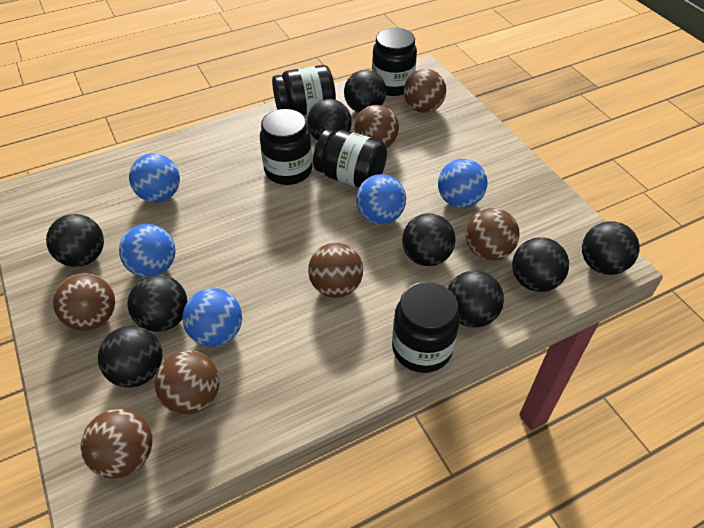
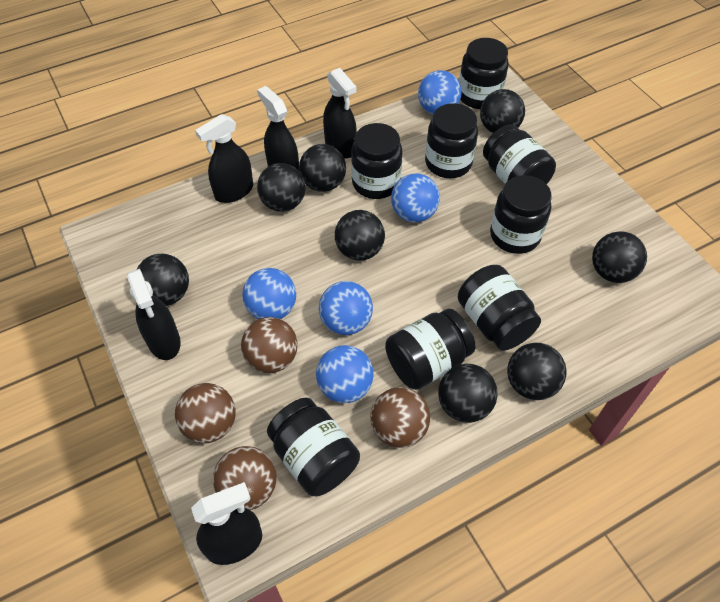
black ball: [46,214,104,267] [98,326,162,388] [128,275,188,332] [307,99,352,141] [344,70,386,113] [402,213,456,266] [448,270,504,328] [512,237,569,292] [582,221,640,275] = 9 -> [136,254,189,306] [257,163,305,212] [299,144,346,192] [335,210,385,261] [438,364,498,423] [480,89,525,133] [507,343,567,400] [592,231,647,283] = 8
black jar: [260,109,312,185] [272,65,336,115] [313,129,387,187] [372,28,417,96] [392,282,460,373] = 5 -> [267,398,360,496] [351,123,403,199] [385,309,476,390] [425,103,478,178] [458,265,541,351] [459,38,509,109] [483,124,556,184] [490,175,552,254] = 8
black spray bottle: none = 0 -> [127,269,181,360] [191,482,262,565] [195,114,253,203] [257,86,299,171] [323,68,357,158] = 5
brown ball: [53,273,115,331] [81,408,152,478] [155,350,220,414] [308,243,363,298] [354,105,399,148] [404,69,446,113] [466,208,520,261] = 7 -> [175,383,236,443] [213,446,277,510] [241,317,298,373] [370,387,430,448] = 4

